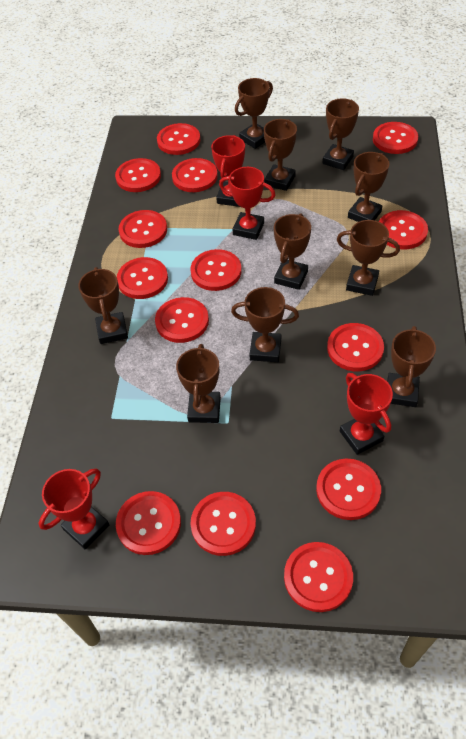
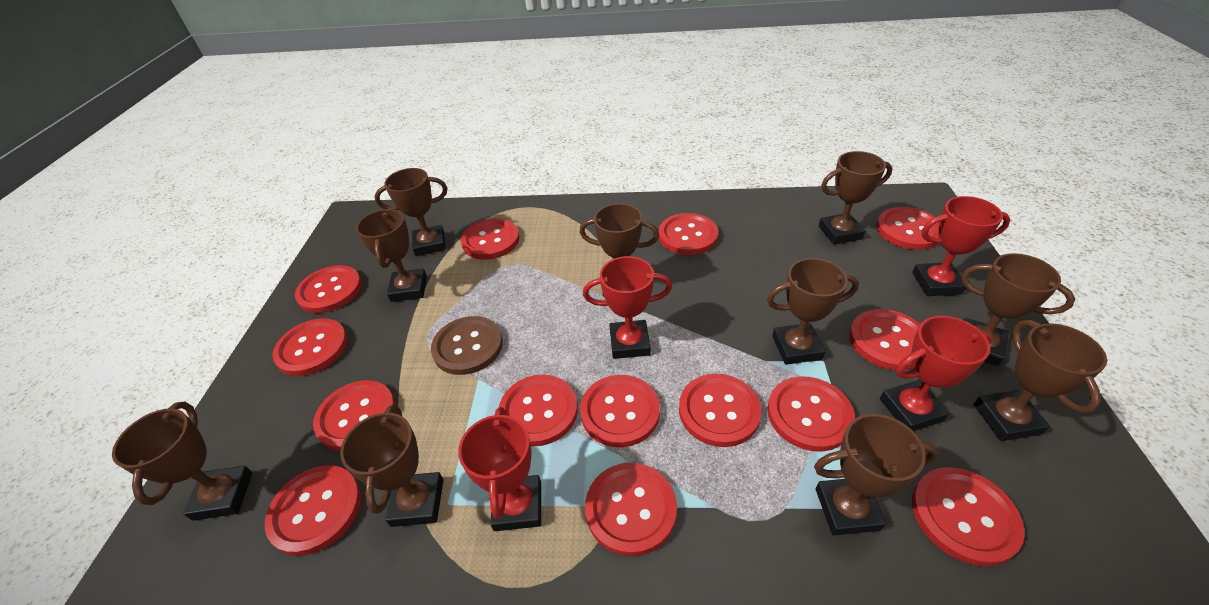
brown button: none = 0 -> [431,316,503,375] = 1

